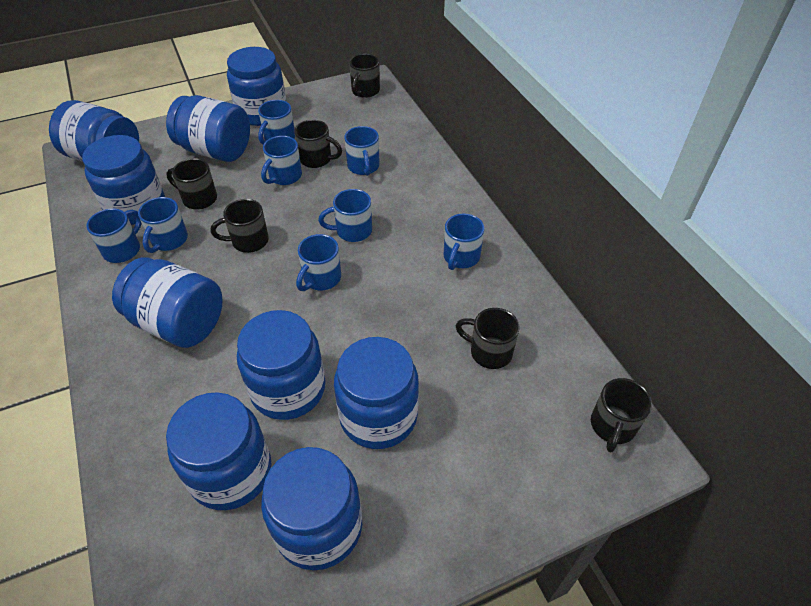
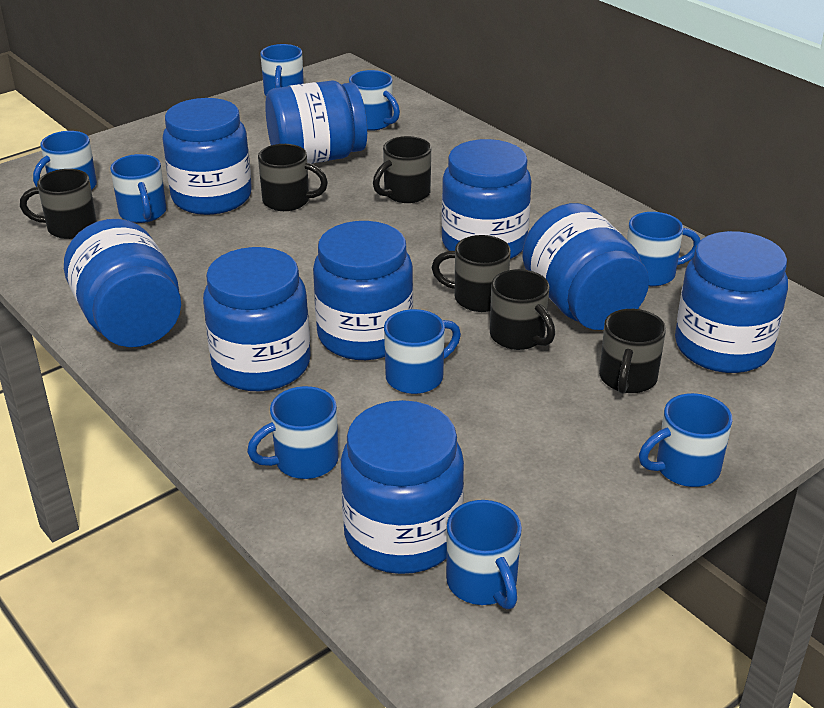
blue mug: [87,208,141,263] [138,197,188,253] [258,100,295,145] [261,136,302,185] [296,234,341,291] [318,189,372,242] [344,126,379,176] [444,214,484,270] = 8 -> [33,131,97,190] [110,154,167,223] [247,386,339,479] [260,44,304,96] [349,70,400,131] [384,309,461,394] [446,500,522,609] [627,212,701,286] [639,393,732,487] = 9

